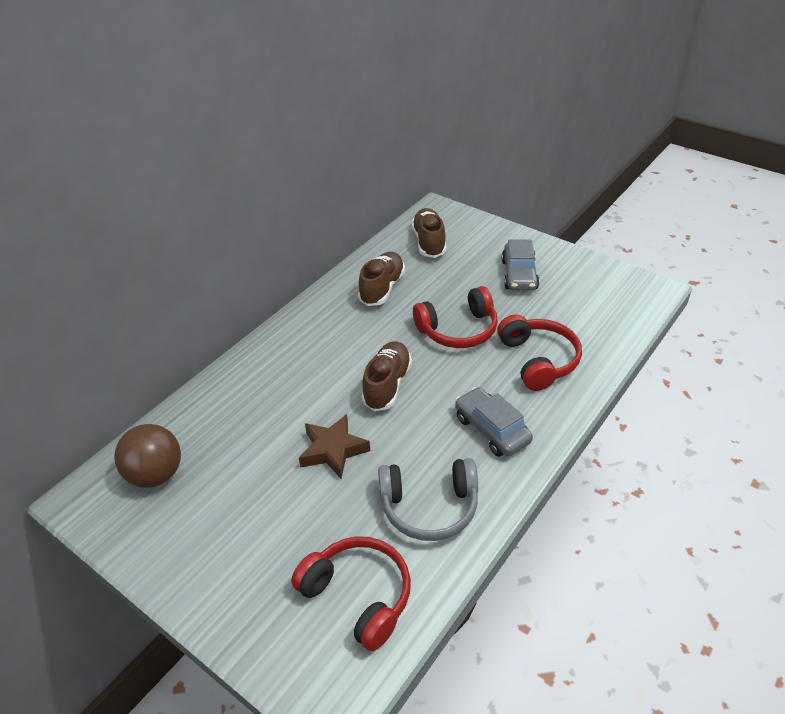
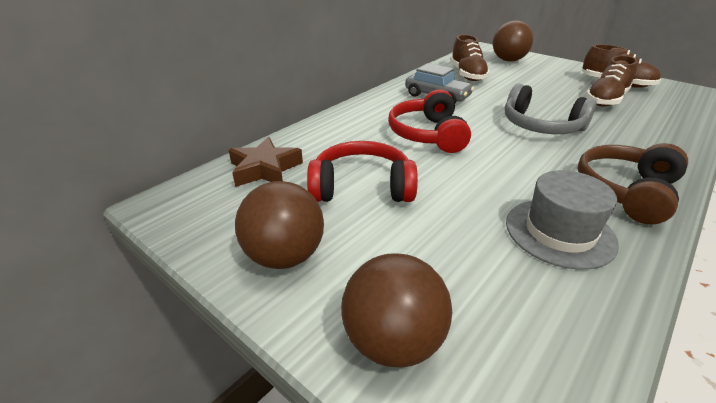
brown ball: [114,424,181,488] = 1 -> [235,181,324,269] [341,253,452,367] [493,20,533,62] = 3
brown headphones: none = 0 -> [577,143,688,225] = 1
grey car: [455,387,533,457] [502,239,539,290] = 2 -> [405,63,474,103] = 1
grey hat: none = 0 -> [506,170,619,270] = 1
red headphones: [291,536,411,651] [413,286,498,348] [497,314,582,391] = 3 -> [307,141,418,202] [388,89,471,153] = 2

